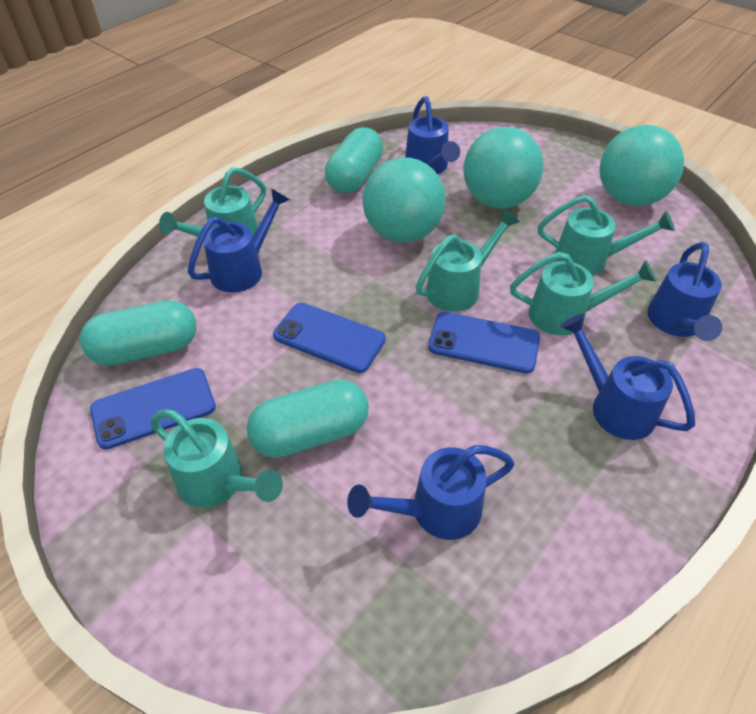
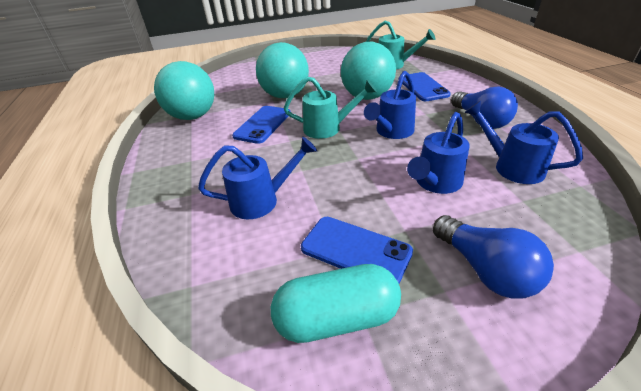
blue light bulb: none = 0 -> [433,215,554,299] [451,86,518,129] = 2
blue watering can: [188,188,290,293] [347,445,515,540] [405,96,460,174] [560,314,695,440] [647,242,722,341] = 5 -> [198,137,317,219] [364,71,416,139] [407,112,469,194] [464,101,583,184] = 4
turquoise capsule: [80,300,197,366] [247,380,369,458] [325,127,383,193] = 3 -> [271,264,401,343] = 1
turquoise watering can: [150,409,283,508] [159,167,266,237] [416,209,520,312] [510,252,656,336] [538,195,675,276] = 5 -> [284,76,377,139] [366,21,436,69] = 2

